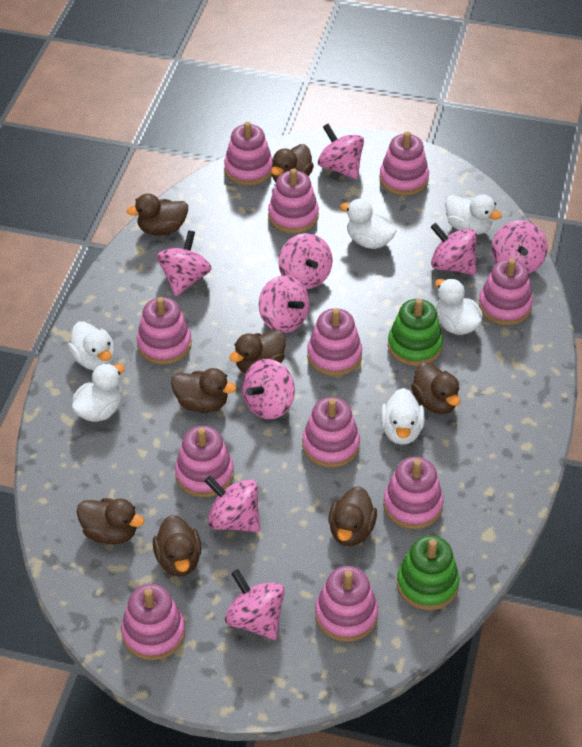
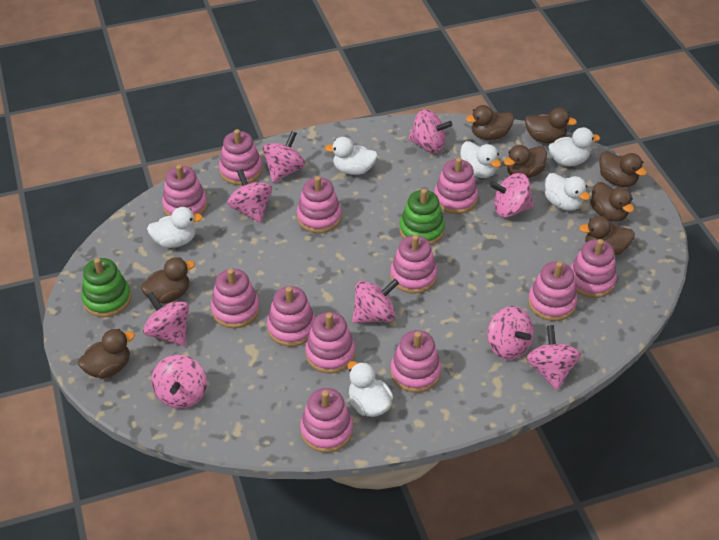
pink stacking toy: [121,584,185,660] [137,297,192,365] [175,426,234,497] [224,122,273,186] [268,168,319,234] [302,397,360,468] [307,308,362,376] [315,566,378,642] [379,131,429,196] [383,457,443,529] [479,259,533,325] = 11 -> [162,165,207,216] [211,269,260,328] [219,129,263,185] [267,286,315,347] [297,176,342,233] [300,388,353,453] [305,312,355,374] [390,235,437,294] [390,330,442,393] [434,157,478,214] [528,262,577,321] [571,239,617,298] = 12

